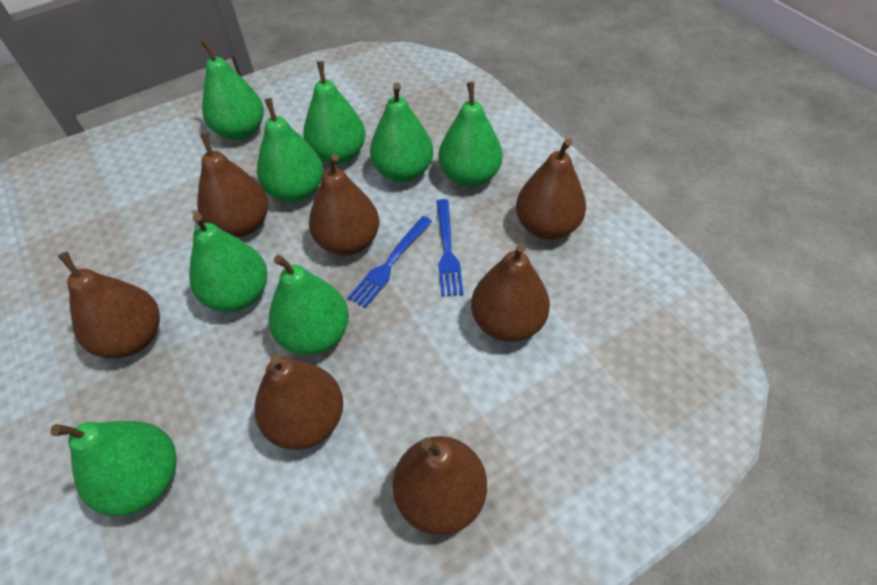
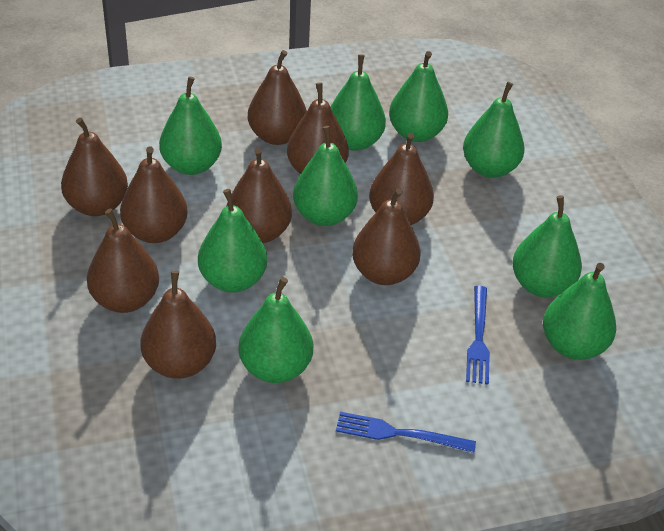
brown pear: [58,252,160,359] [197,132,268,238] [255,354,343,450] [309,154,379,255] [393,436,487,535] [471,243,550,342] [516,138,586,240] = 7 -> [61,118,128,216] [87,209,159,313] [120,146,188,243] [140,270,216,379] [226,148,292,243] [248,50,307,145] [287,82,349,174] [352,188,421,285] [369,133,434,225] = 9
green pear: [50,421,177,516] [189,213,267,312] [201,39,264,140] [257,98,323,203] [269,255,349,355] [303,61,365,165] [370,83,433,183] [439,82,503,187] = 8 -> [159,76,222,175] [198,189,267,293] [239,277,313,383] [293,126,358,226] [330,54,386,151] [389,51,448,142] [463,82,525,178] [512,195,582,297] [543,263,616,360] = 9

